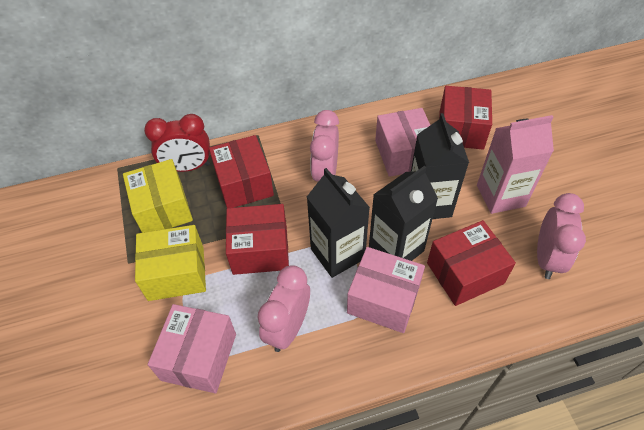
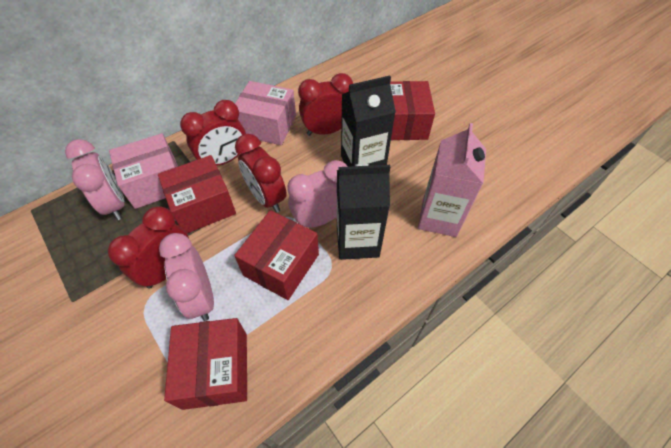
black carton: [307,168,370,278] [369,166,438,261] [411,113,469,219] = 3 -> [337,164,390,260] [341,75,396,167] = 2
pink box: [148,304,236,393] [347,247,425,333] [375,108,430,177] = 3 -> [109,133,178,209] [235,81,296,145] = 2
red clock: [144,114,210,172] = 1 -> [108,207,189,289] [180,100,246,166] [235,134,287,213] [298,73,353,136] = 4
yellow box: [123,159,193,233] [135,225,206,301] = 2 -> none = 0

